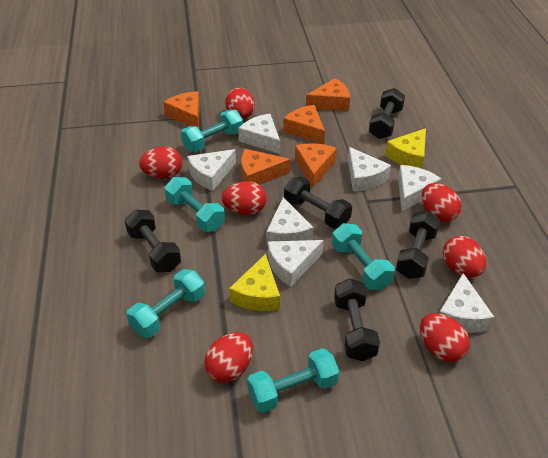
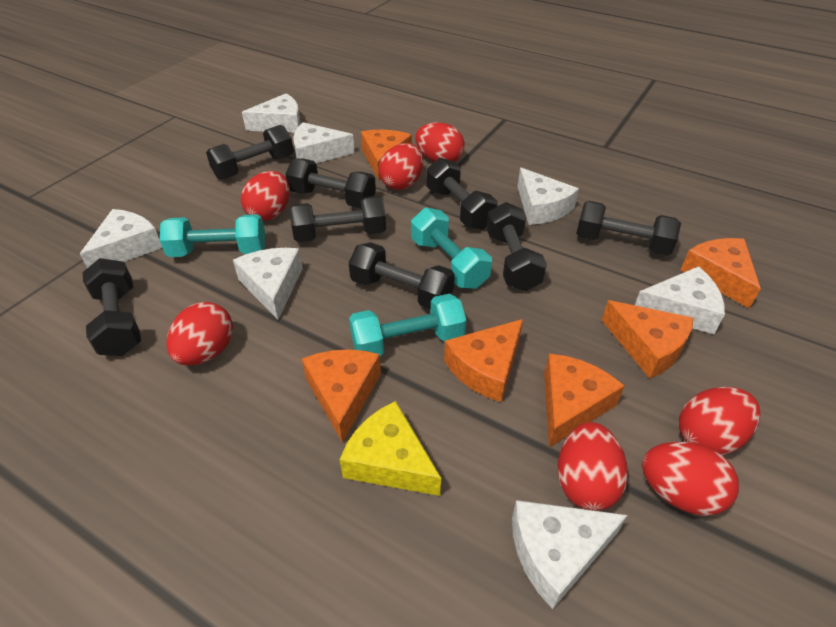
black dumbbell: [125,210,181,272] [284,177,352,229] [334,279,380,361] [369,88,405,139] [396,211,440,279] = 5 -> [83,258,141,356] [206,125,294,179] [285,158,376,208] [290,196,386,242] [349,242,455,310] [426,158,497,230] [486,202,547,291] [576,201,681,256] = 8
orange cheese: [163,91,200,128] [241,149,290,185] [283,105,325,144] [295,143,337,187] [306,78,350,111] = 5 -> [302,349,381,443] [361,130,412,180] [444,319,523,402] [544,353,625,447] [602,300,694,378] [681,238,761,309] = 6
turquoise dumbbell: [127,269,205,338] [164,177,225,232] [181,110,243,152] [247,348,339,413] [332,223,395,290] = 5 -> [160,214,265,257] [349,294,466,357] [411,207,492,289] = 3
yellow cheese: [229,254,280,311] [385,128,426,169] = 2 -> [340,401,441,496] = 1

